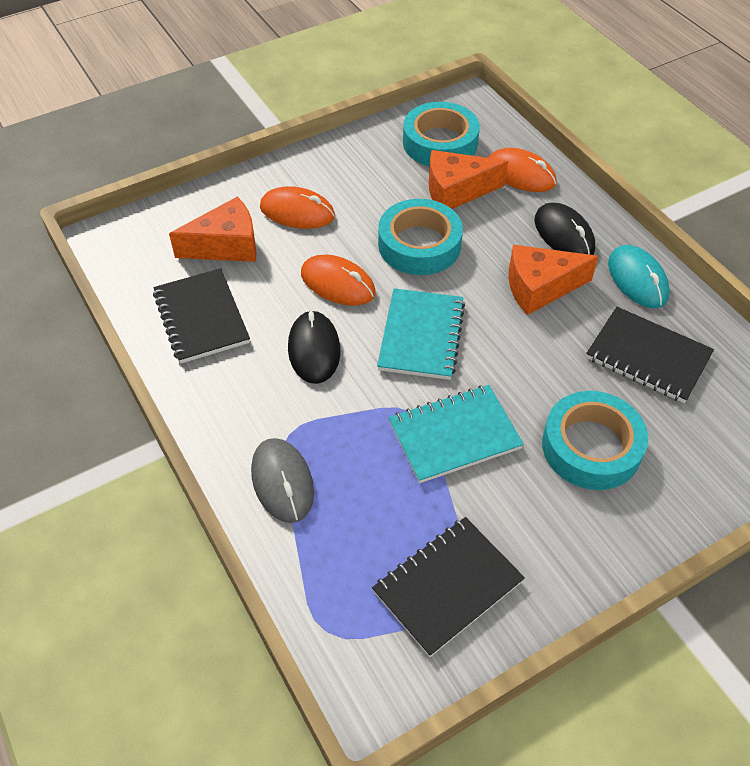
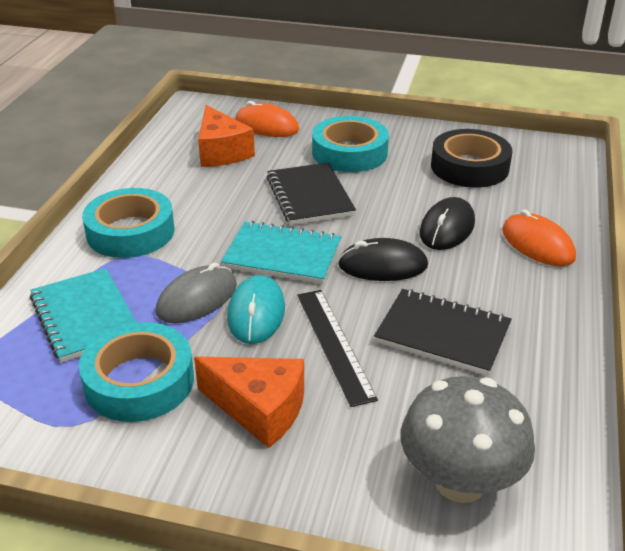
black notebook: [153,268,250,364] [372,517,525,657] [586,307,714,403] = 3 -> [266,163,356,225] [374,289,512,375] = 2
black ruler: none = 0 -> [297,290,378,407] = 1
black tape: none = 0 -> [431,129,512,188] = 1
grey mushroom: none = 0 -> [401,376,535,503] = 1
orange cheese: [169,197,257,262] [429,150,508,209] [509,245,599,315] = 3 -> [194,357,304,448] [198,105,255,167] = 2
orange mouse: [260,186,335,229] [301,255,376,306] [488,148,557,192] = 3 -> [235,101,299,137] [502,209,576,266] = 2

